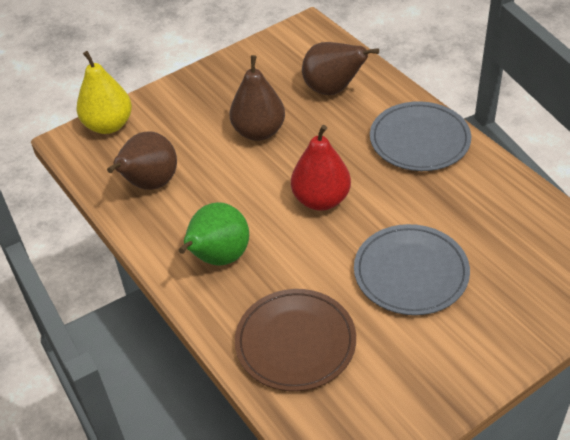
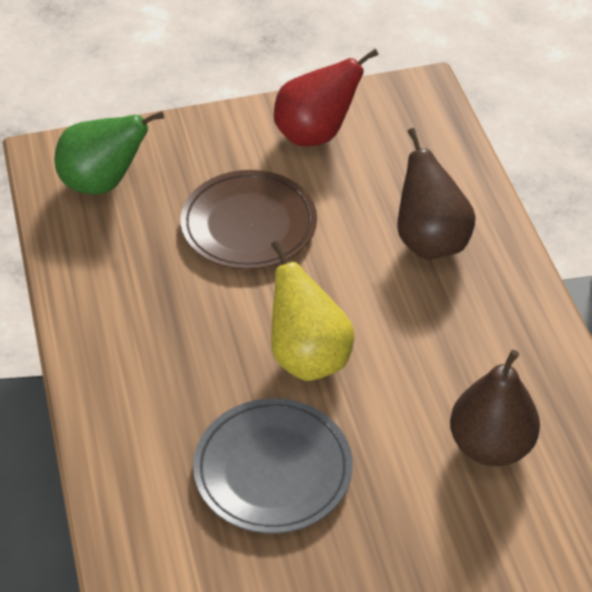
brown pear: [107,131,177,190] [230,55,285,141] [302,42,379,95] = 3 -> [397,128,476,260] [450,350,540,466] = 2
grey plate: [354,224,470,315] [370,101,471,171] = 2 -> [193,398,353,534] = 1

